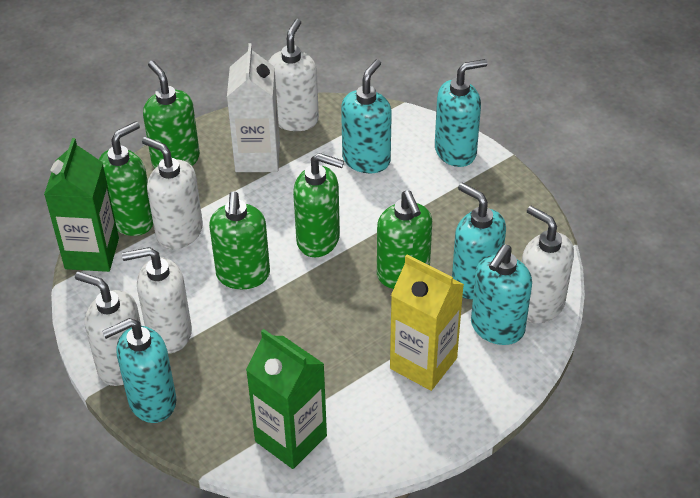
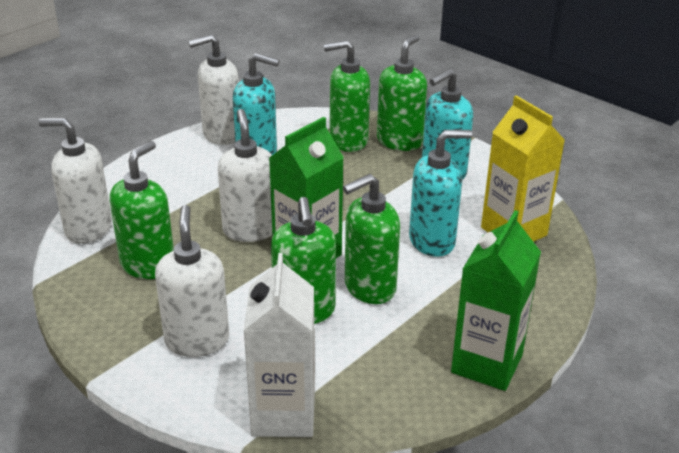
turquoise soap dispenser: [102,318,176,423] [341,59,392,173] [435,59,487,167] [452,183,506,299] [471,244,532,345] = 5 -> [233,53,280,155] [409,130,472,257] [422,69,473,180] = 3
white soap dispenser: [75,272,141,386] [122,247,192,354] [142,137,203,249] [268,19,319,131] [521,206,574,324] = 5 -> [38,118,112,244] [155,205,229,357] [188,34,239,145] [218,109,272,242] = 4

